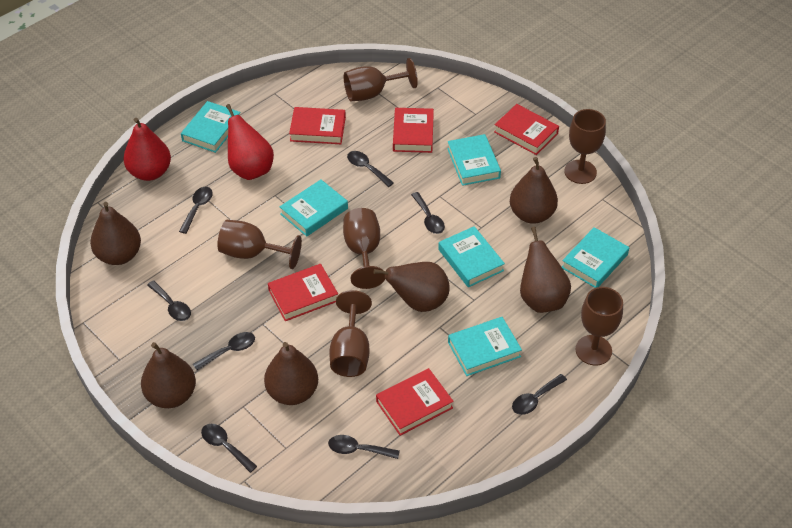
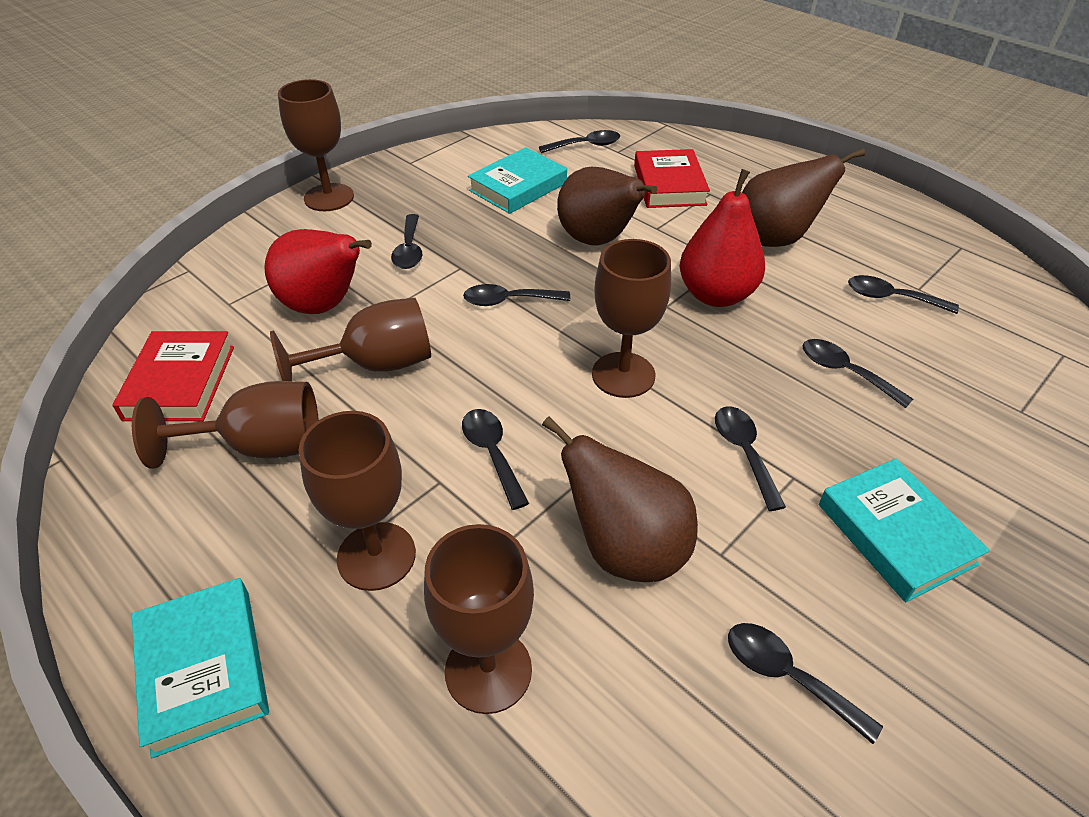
brown pear: [90,202,141,265] [141,342,196,408] [264,342,318,405] [374,262,450,312] [510,157,558,224] [520,227,571,313] = 6 -> [542,416,698,582] [557,167,657,245] [742,148,865,247] = 3
red book: [268,264,338,321] [289,107,346,144] [376,368,454,436] [393,108,434,153] [494,104,559,155] = 5 -> [113,331,234,421] [634,149,710,208] = 2
turquoise book: [181,101,241,153] [280,179,348,237] [438,226,505,287] [447,134,501,186] [448,317,522,376] [562,227,629,288] = 6 -> [132,578,269,758] [468,147,567,214] [819,459,990,602] = 3

